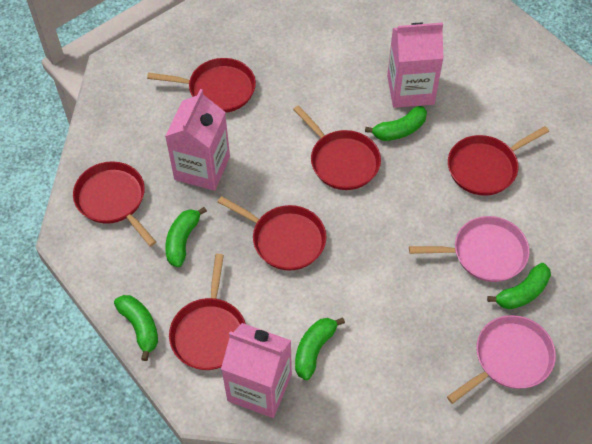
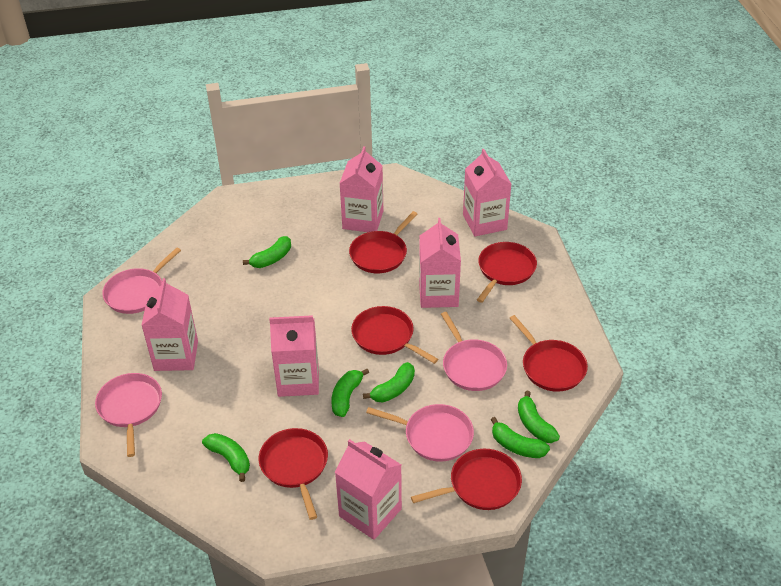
green banana: [114,295,158,361] [165,207,207,267] [295,317,345,380] [365,106,427,141] [487,263,551,309] = 5 -> [202,433,250,482] [243,236,291,268] [331,369,369,417] [363,362,415,403] [491,417,550,458] [518,391,560,443] = 6
pink carton: [165,89,230,191] [221,323,292,418] [387,23,444,108] = 3 -> [141,278,198,371] [269,315,319,397] [335,439,402,540] [339,146,383,232] [419,218,461,308] [463,149,511,236] = 6
pink pan: [409,216,530,282] [447,315,556,404] = 2 -> [95,373,162,457] [102,248,181,314] [366,404,474,462] [441,312,507,391] = 4

